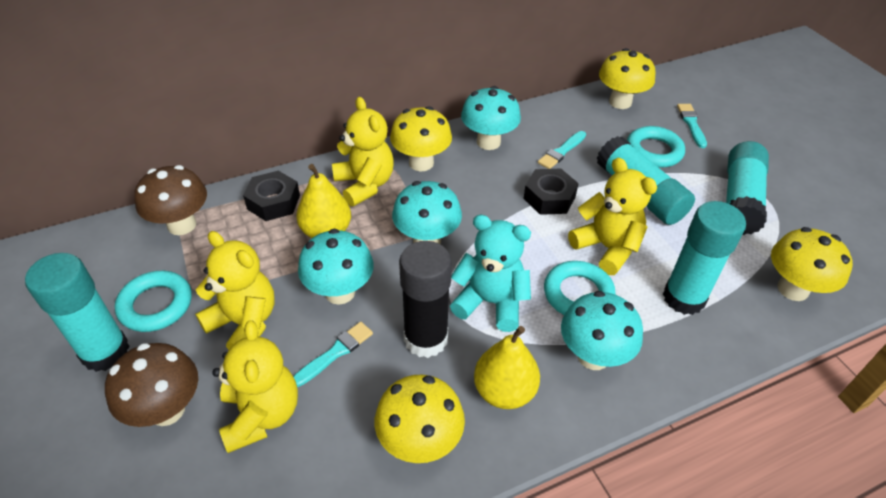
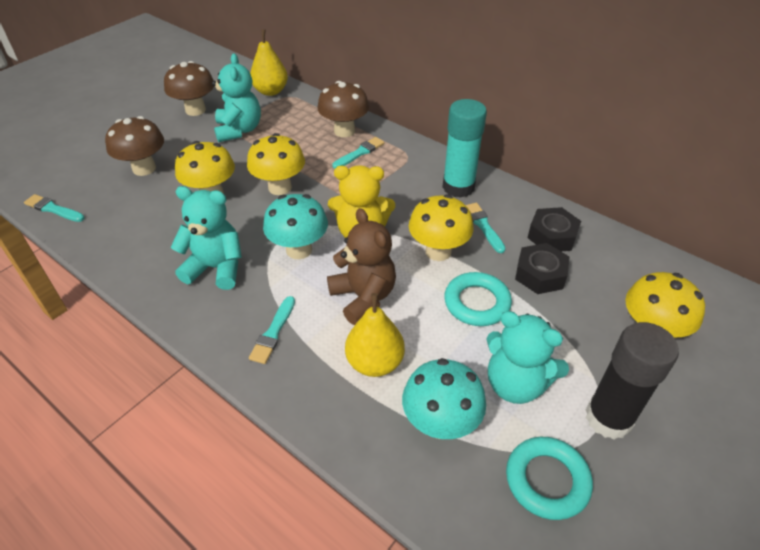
brown mushroom: [105,343,198,427] [134,165,207,235] = 2 -> [105,116,164,176] [164,61,214,116] [318,81,369,137] = 3
brown teddy bear: none = 0 -> [327,208,396,325] = 1
turquoise brush: [293,322,373,387] [538,131,586,169] [677,104,707,148] = 3 -> [24,194,85,222] [249,296,295,364] [332,137,384,169] [466,203,506,253] = 4
turquoise glue stick: [25,253,130,372] [597,136,695,225] [663,201,746,315] [726,141,769,235] = 4 -> [442,99,487,198] = 1
turquoise mushroom: [298,229,374,305] [392,181,462,244] [461,86,521,150] [561,291,643,370] = 4 -> [263,194,328,259] [402,358,486,439] = 2
turquoise ring: [115,271,191,332] [544,261,616,315] [627,126,685,168] = 3 -> [444,272,512,326] [506,437,593,520] = 2
turquoise teddy bear: [450,215,531,332] = 1 -> [171,186,242,290] [212,53,261,142] [487,311,569,404] = 3
yellow teddy bear: [195,231,275,350] [212,320,298,453] [332,97,394,207] [568,158,657,275] = 4 -> [328,165,395,238] = 1

